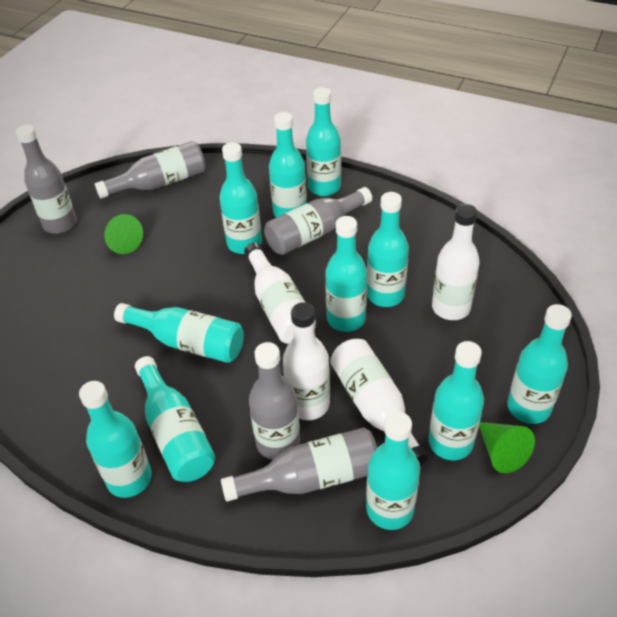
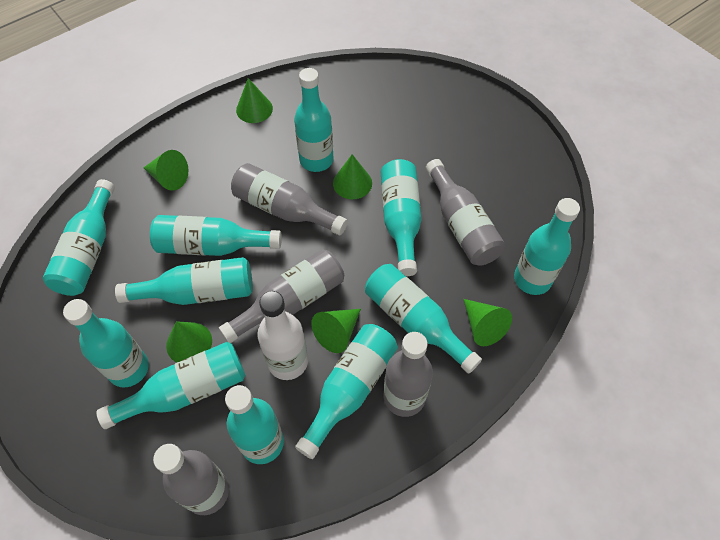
green cone: [104,214,143,254] [479,422,535,473] = 2 -> [143,150,188,191] [166,321,212,363] [236,78,273,123] [311,309,361,353] [333,154,372,199] [464,299,512,346] = 6
white bottle: [244,243,316,344] [283,302,330,420] [330,339,428,466] [432,204,480,320] = 4 -> [257,291,308,380] = 1

